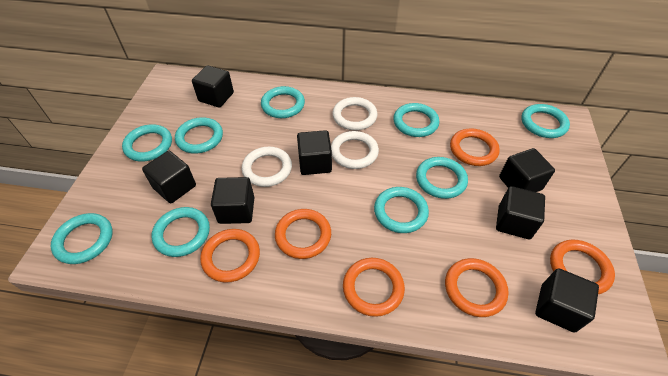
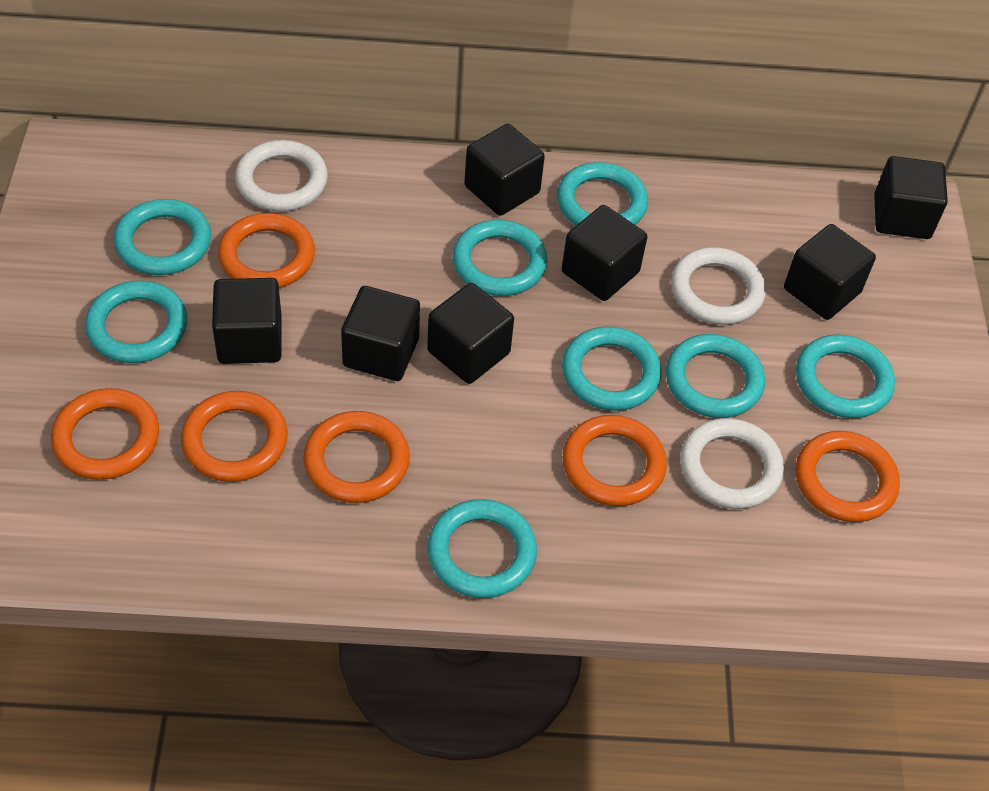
turquoise ring: [51,213,113,264] [122,124,172,162] [152,207,210,257] [175,117,223,154] [261,86,305,118] [374,187,429,233] [393,103,439,137] [416,157,468,199] [521,104,570,138] = 9 -> [85,281,187,363] [114,199,211,275] [427,499,537,598] [452,220,547,296] [557,162,648,225] [562,326,662,411] [666,334,765,418] [796,334,895,418] = 8

